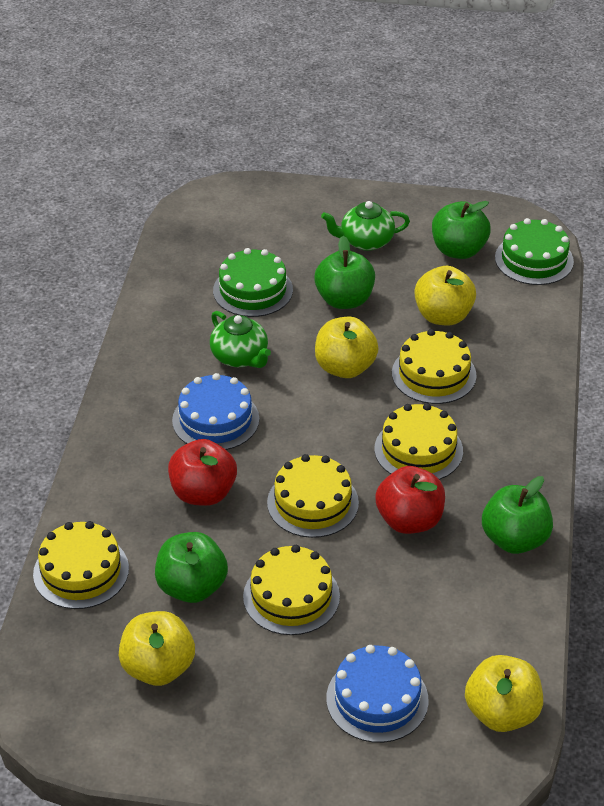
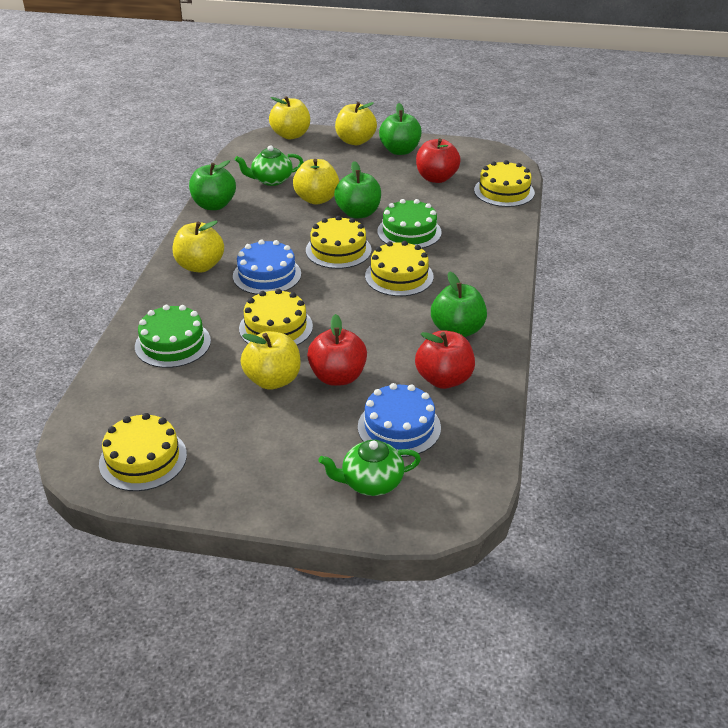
red apple: [168,439,237,506] [375,466,445,534] = 2 -> [307,314,367,386] [415,330,475,389] [416,138,461,183] = 3
yellow apple: [119,611,195,686] [315,317,379,378] [414,266,476,325] [465,655,543,732] = 4 -> [173,221,224,273] [240,331,300,390] [269,96,310,139] [293,159,339,205] [335,102,377,145] = 5

